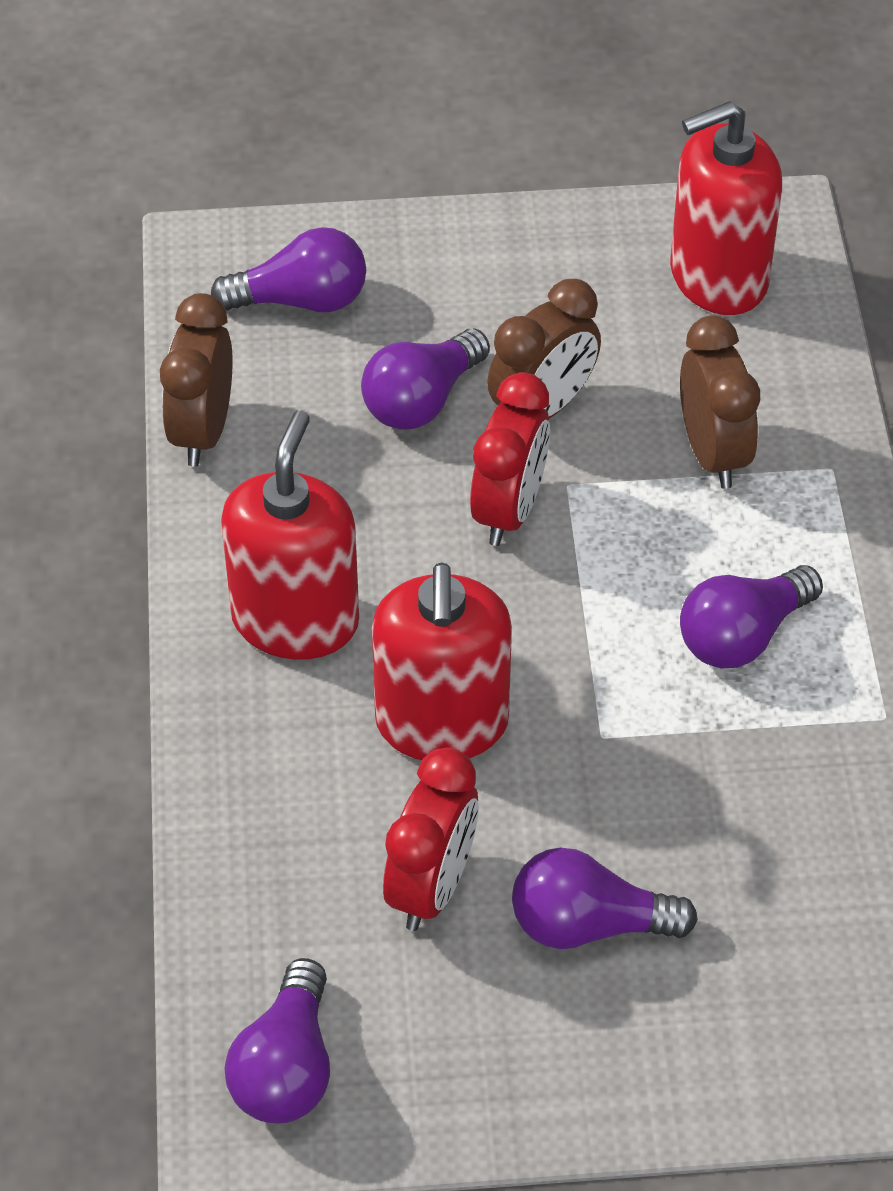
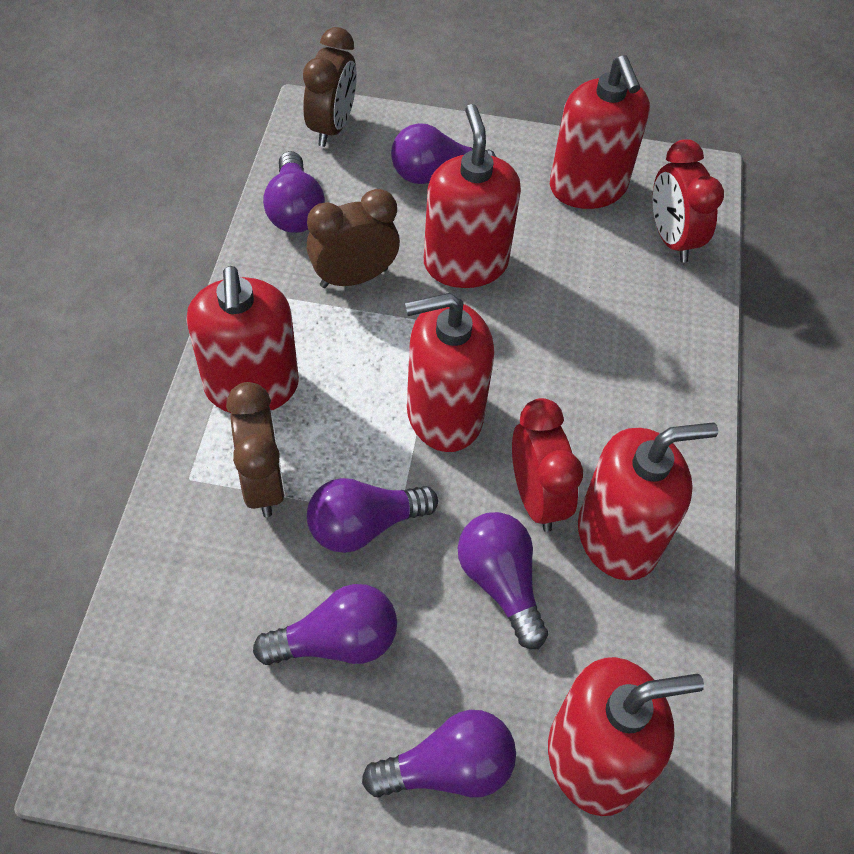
purple light bulb: [211,227,366,312] [224,958,330,1123] [361,329,490,430] [512,848,698,949] [680,565,823,668] = 5 -> [253,584,397,665] [263,151,325,233] [307,478,438,553] [362,710,516,797] [391,123,496,184] [458,512,548,649] = 6
red soap dispenser: [221,410,359,660] [372,562,512,760] [670,101,782,315] = 3 -> [187,266,299,413] [405,293,494,452] [424,104,521,288] [548,657,704,816] [550,55,650,209] [578,423,718,580] = 6

